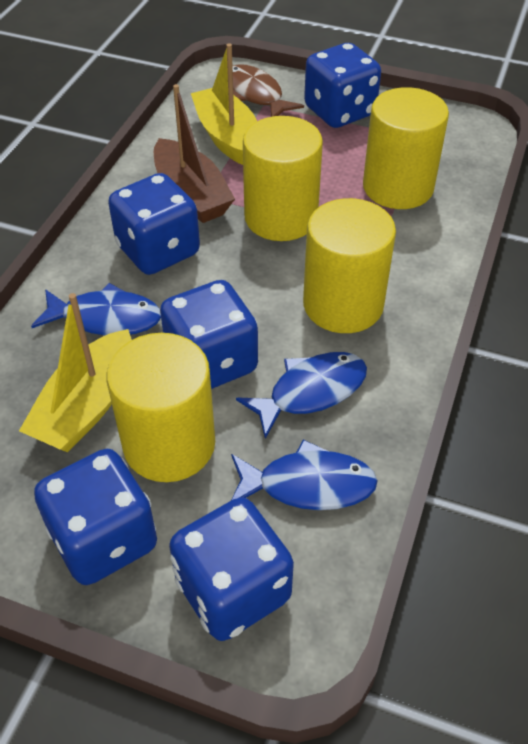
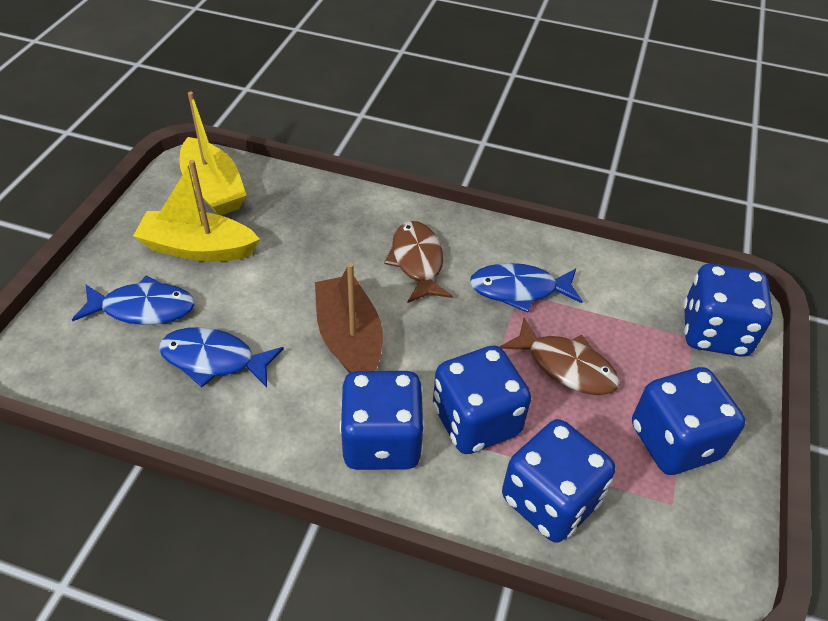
brown fish: [233,64,304,117] = 1 -> [384,221,453,303] [500,318,620,395] = 2
yellow cylinder: [106,333,215,482] [243,116,323,241] [303,198,396,333] [363,87,449,209] = 4 -> none = 0

